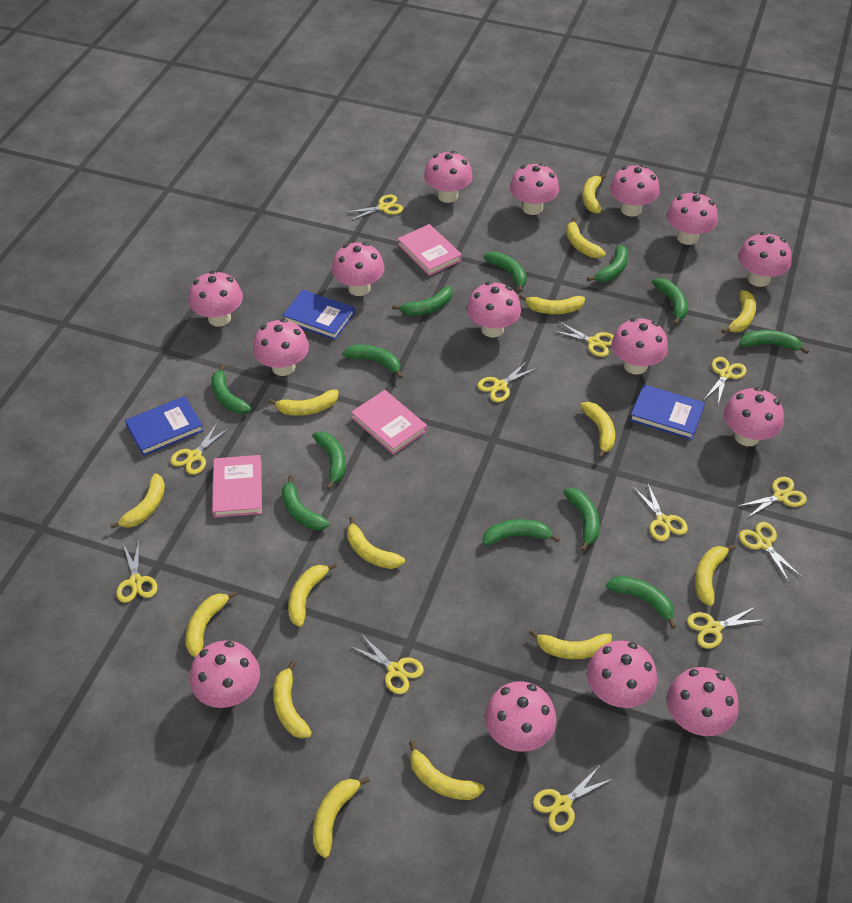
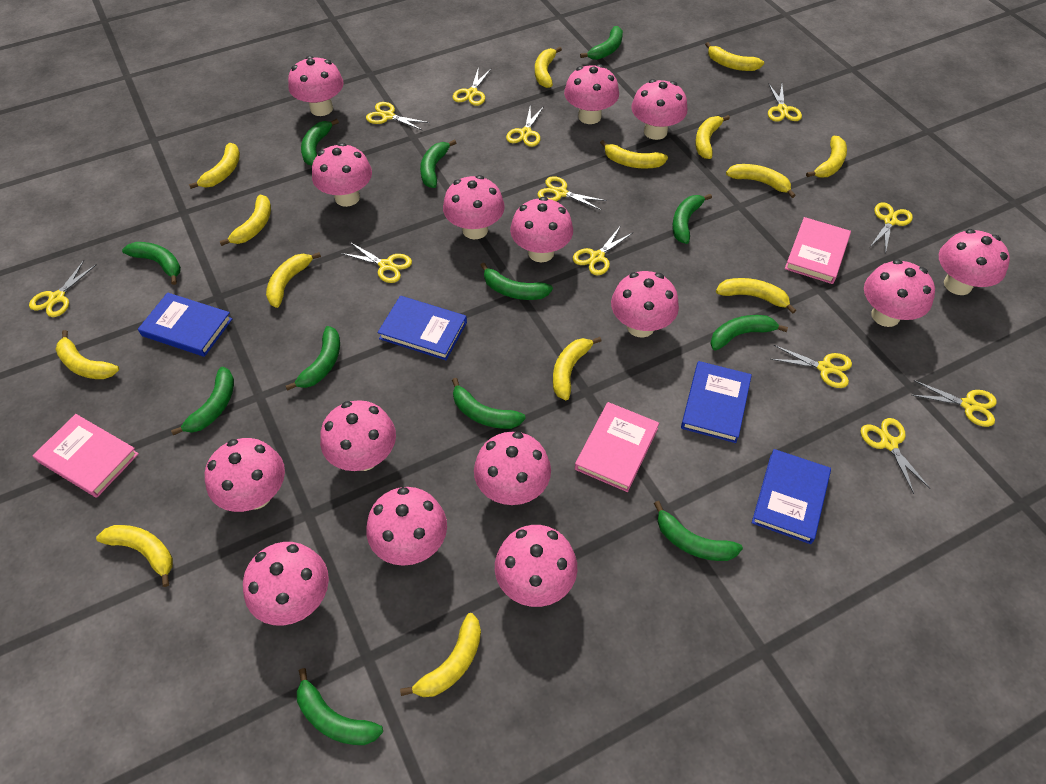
blue book: [125,396,204,456] [282,290,355,340] [630,384,705,440] = 3 -> [138,293,232,357] [378,296,467,360] [681,361,752,443] [752,449,831,544] = 4
yellow banana: [110,474,165,529] [185,591,237,657] [268,390,338,416] [273,661,312,739] [288,563,337,627] [313,776,370,858] [347,516,405,569] [409,741,485,800] [519,294,585,314] [529,629,612,659] [566,217,606,258] [580,402,615,458] [582,174,606,213] [695,544,736,606] [722,290,756,333] = 15 -> [55,330,119,379] [96,525,173,587] [189,143,240,189] [220,195,271,246] [266,252,321,308] [400,613,481,697] [535,47,562,88] [553,337,601,400] [600,140,668,169] [695,115,730,159] [705,42,764,71] [716,278,796,314] [726,164,796,198] [806,136,847,178] = 14

